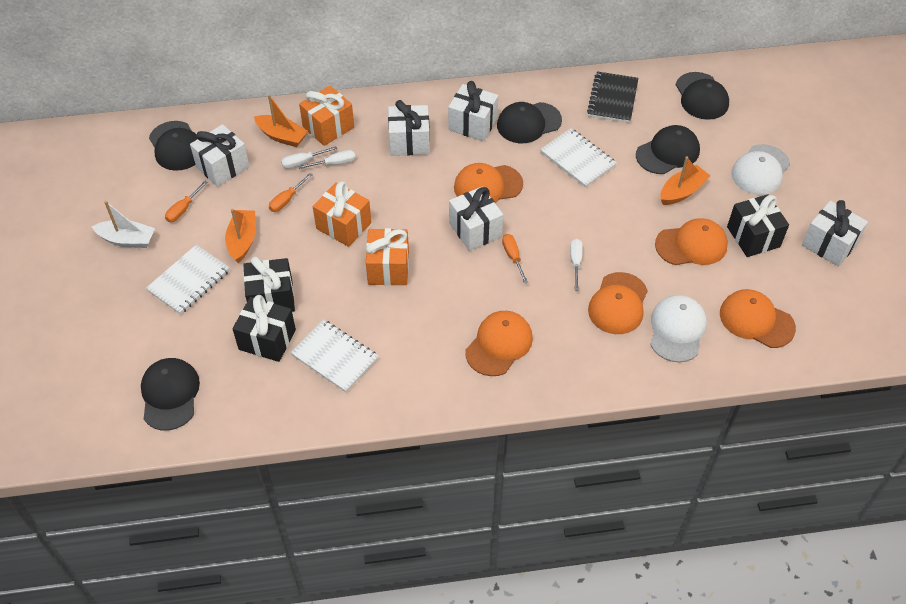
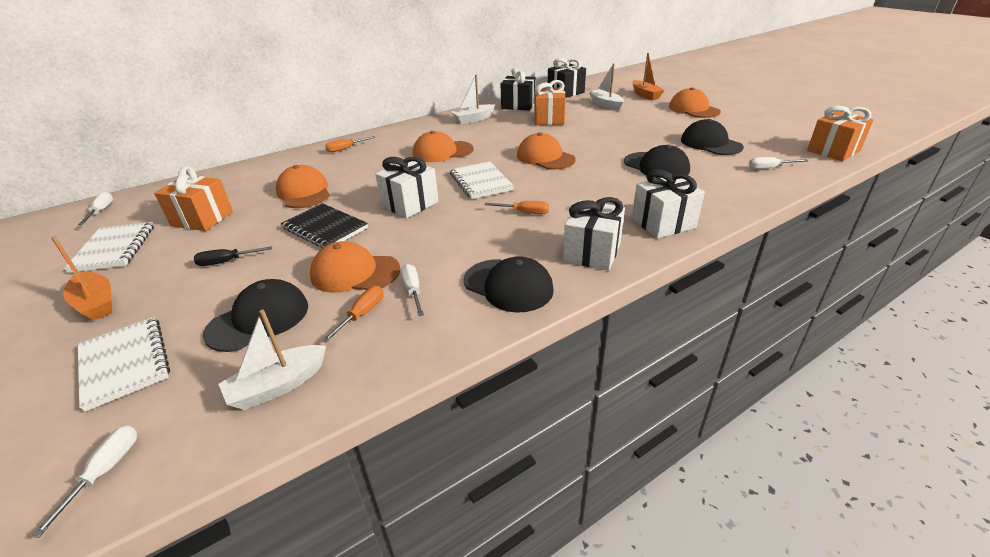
black cap: [141,358,200,431] [149,121,197,171] [497,102,562,143] [636,125,700,174] [676,72,729,120] = 5 -> [203,279,308,352] [464,256,554,313] [624,145,690,178] [681,119,744,155] = 4
black gift: [233,295,296,362] [243,256,295,312] [727,194,789,257] = 3 -> [501,68,536,111] [548,58,586,98] = 2
black screwdriver: none = 0 -> [194,246,272,266] = 1
orange boat: [225,209,256,263] [254,95,308,147] [661,156,711,205] = 3 -> [51,236,112,321] [632,53,665,100] = 2
white boat: [92,201,155,248] = 1 -> [219,310,326,410] [451,75,495,124] [589,63,624,111] = 3
white cap: [650,295,707,362] [731,144,790,195] = 2 -> none = 0
white gift: [190,124,249,187] [388,100,430,156] [448,81,498,141] [449,187,503,251] [802,200,868,267] = 5 -> [375,157,439,218] [563,197,625,271] [632,169,705,239] = 3
white screwdriver: [281,146,337,169] [298,150,355,169] [570,239,583,291] = 3 -> [31,425,137,538] [78,192,113,225] [401,264,424,316] [749,157,808,169] = 4

